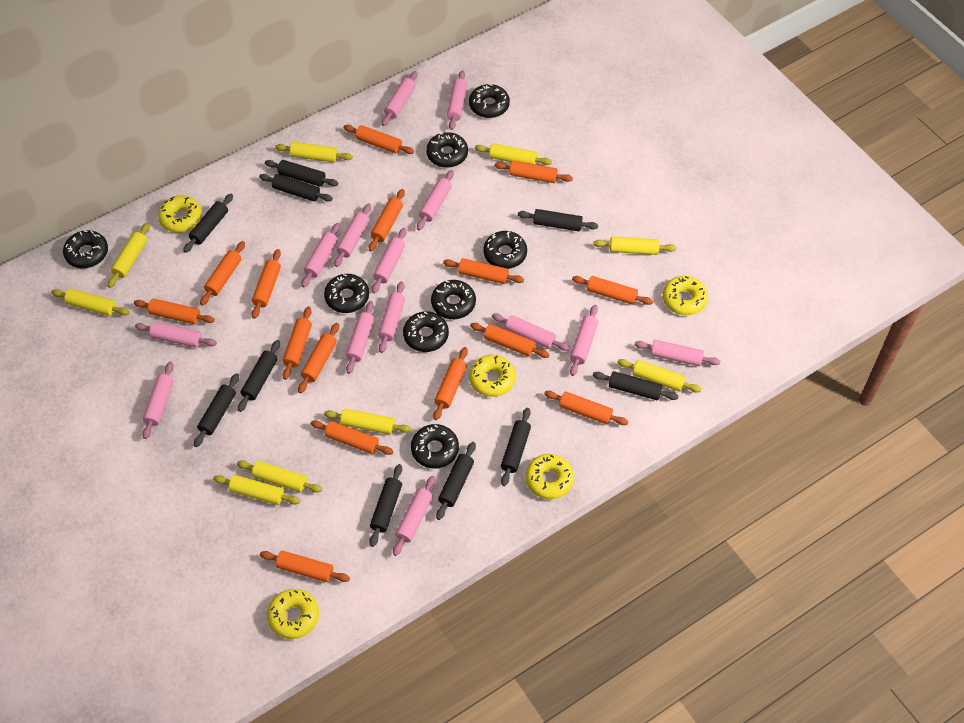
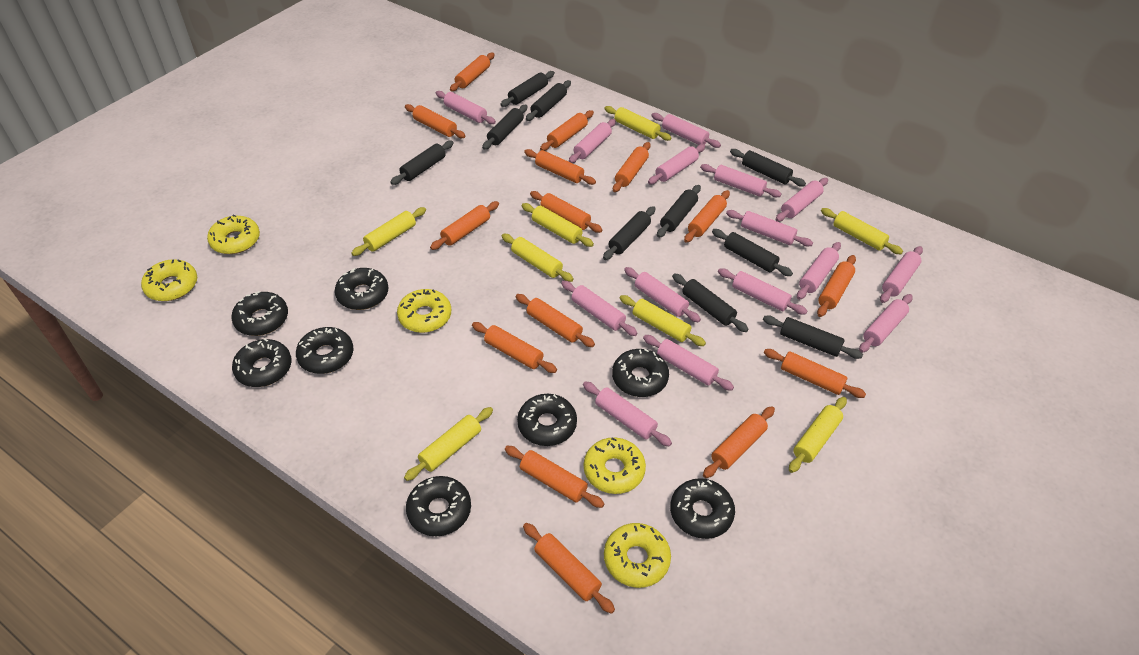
pink rolling pin: [135,322,217,348] [142,362,174,439] [301,223,340,287] [334,203,371,267] [346,301,374,374] [372,228,406,293] [378,281,405,353] [382,71,417,126] [393,476,435,556] [417,170,454,230] [447,70,467,130] [492,313,570,351] [570,305,598,376] [635,340,720,366] = 14 -> [436,91,496,124] [561,281,638,336] [569,119,616,163] [583,381,672,447] [624,267,701,322] [643,335,734,391] [648,144,705,184] [651,113,721,148] [700,164,782,197] [718,268,807,315] [726,210,813,246] [775,178,828,222] [797,242,841,300] [859,294,912,353] [880,246,923,303] = 15
yellow rolling pin: [51,289,130,316] [108,223,150,288] [213,475,300,505] [237,461,322,493] [275,142,353,163] [324,409,411,434] [475,143,552,165] [593,236,676,255] [617,359,701,392] = 9 -> [351,207,426,256] [404,407,493,481] [502,234,574,282] [522,203,594,247] [604,106,671,141] [620,295,706,346] [789,397,847,473] [821,208,903,254] = 8

